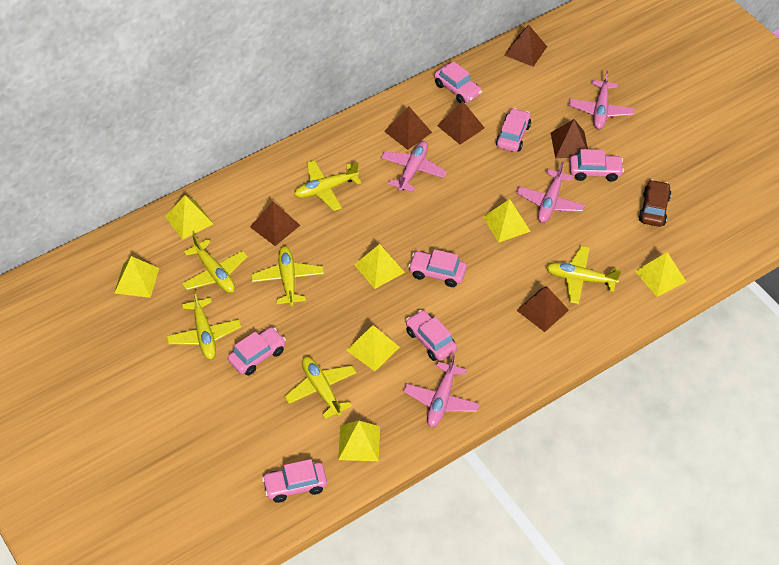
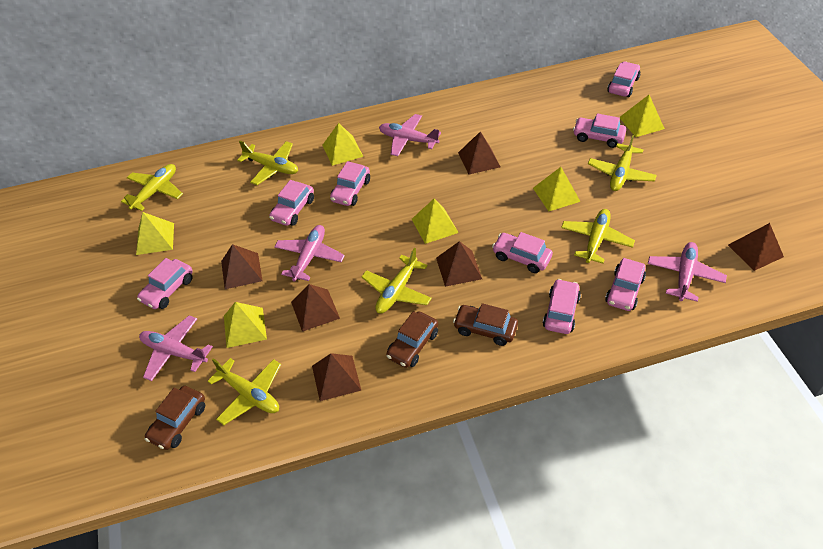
brown car: [638,180,672,227] = 1 -> [145,386,205,450] [386,311,438,368] [453,303,518,346] = 3
pink car: [228,327,286,376] [262,459,327,503] [406,310,457,361] [408,249,467,287] [434,61,482,103] [496,108,531,152] [569,149,624,182] = 7 -> [137,258,193,309] [269,180,314,226] [330,161,370,206] [492,232,553,273] [543,279,581,334] [573,113,626,148] [605,258,646,311] [607,61,640,97] = 8
yellow pyramid: [114,256,159,298] [165,195,213,240] [338,421,380,461] [346,325,400,371] [354,244,405,289] [483,199,531,243] [635,252,686,297] = 7 -> [136,212,174,255] [224,302,267,348] [322,123,364,166] [412,198,459,244] [533,167,581,212] [619,95,665,137] = 6

